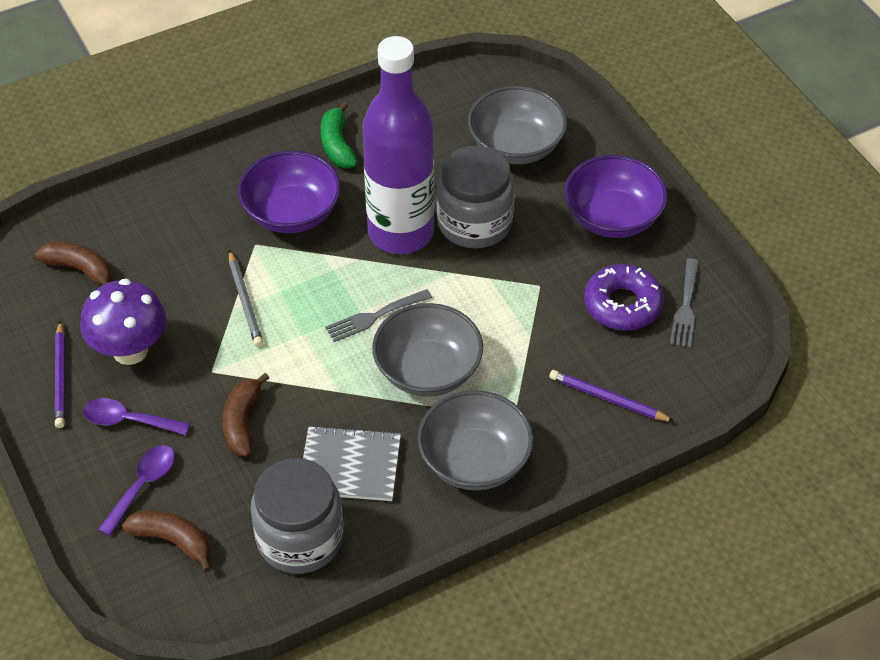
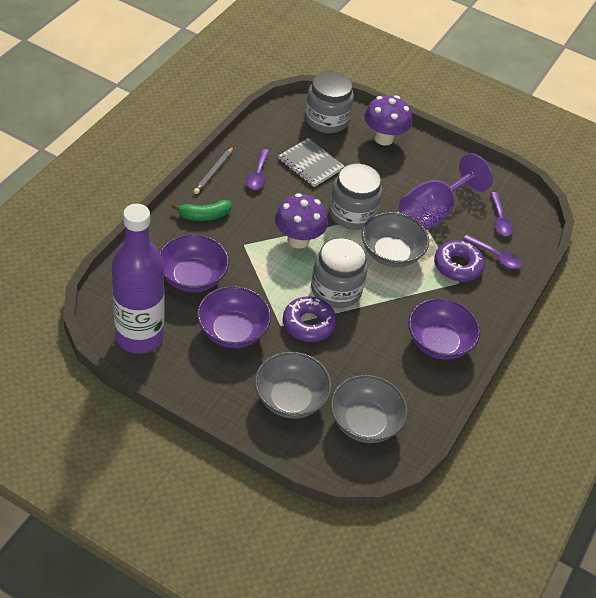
brown banana: [35,242,112,285] [122,510,212,572] [222,373,269,456] = 3 -> none = 0
grey fork: [325,289,432,342] [670,259,699,348] = 2 -> none = 0
grey jar: [251,458,343,574] [436,146,515,248] = 2 -> [305,71,354,133] [311,238,368,308] [329,163,382,230] = 3
purple bowl: [238,151,341,233] [564,155,668,238] = 2 -> [159,234,229,292] [197,286,271,348] [408,298,481,360] = 3
purple donut: [584,264,664,331] = 1 -> [283,296,337,342] [434,240,485,282] = 2
purple goblet: none = 0 -> [399,153,493,230] = 1
purple mushroom: [80,279,167,365] = 1 -> [275,193,328,249] [364,95,412,146] = 2
purple pencil: [55,321,65,428] [549,370,675,422] = 2 -> none = 0
purple spoon: [83,398,190,435] [98,445,175,536] = 2 -> [246,149,269,190] [463,235,522,269] [490,192,513,236] = 3

